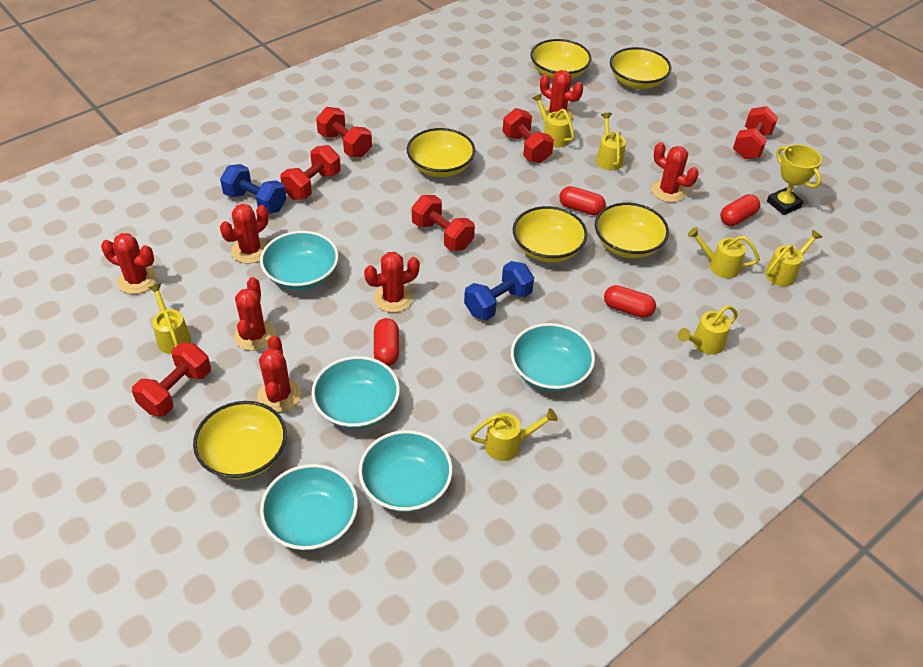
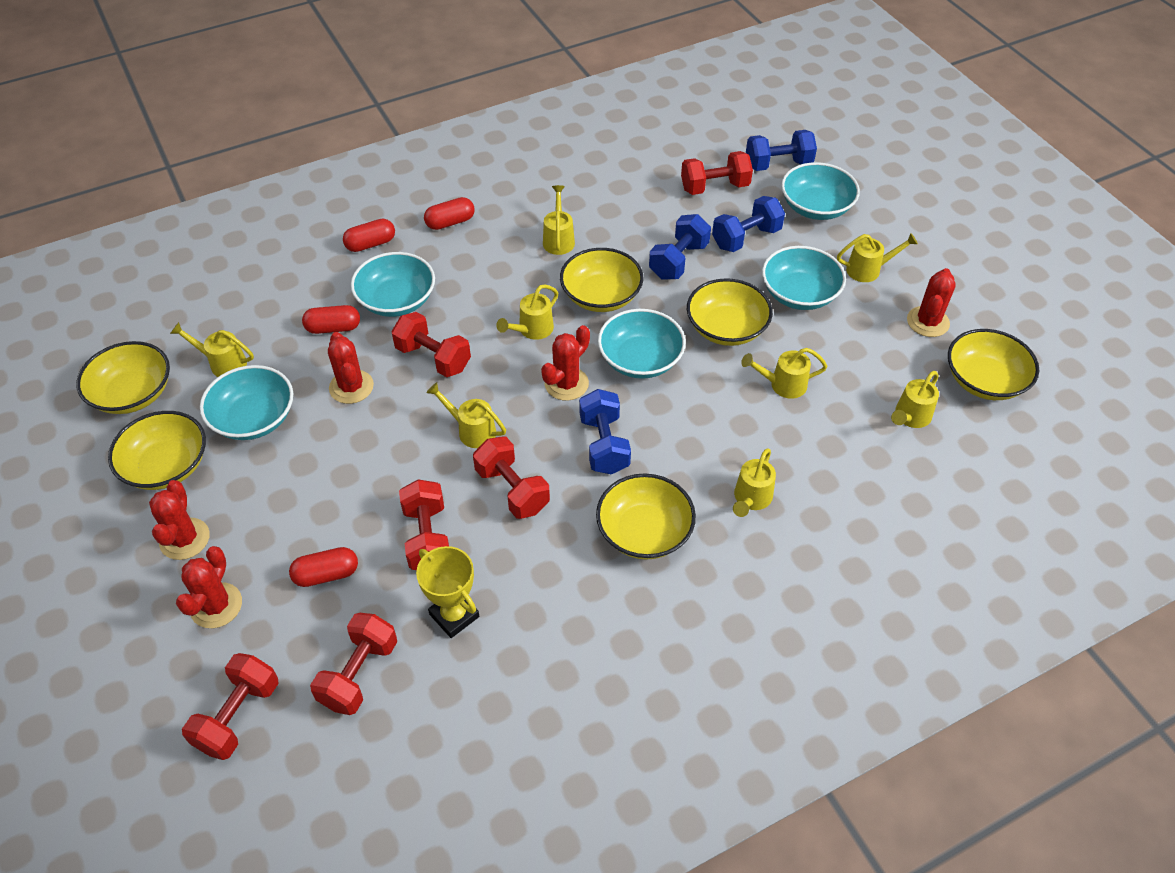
blue dumbbell: [220,164,287,214] [464,261,534,320] = 2 -> [579,389,631,474] [649,214,711,280] [712,196,785,252] [746,130,817,171] = 4
red cactus: [101,233,157,294] [220,204,269,264] [234,277,276,351] [257,335,301,412] [364,252,420,313] [540,70,583,119] [651,142,699,203] = 7 -> [149,480,210,560] [176,546,242,628] [328,332,374,404] [541,325,590,401] [907,268,956,337] = 5
yellow watering can: [148,284,191,354] [470,408,558,461] [532,94,575,148] [596,113,626,170] [678,305,738,355] [688,227,760,278] [765,230,822,286] = 7 -> [170,322,254,377] [426,382,506,448] [496,284,558,340] [543,185,575,255] [733,448,776,517] [741,348,828,399] [837,233,918,282] [891,371,939,428] = 8

